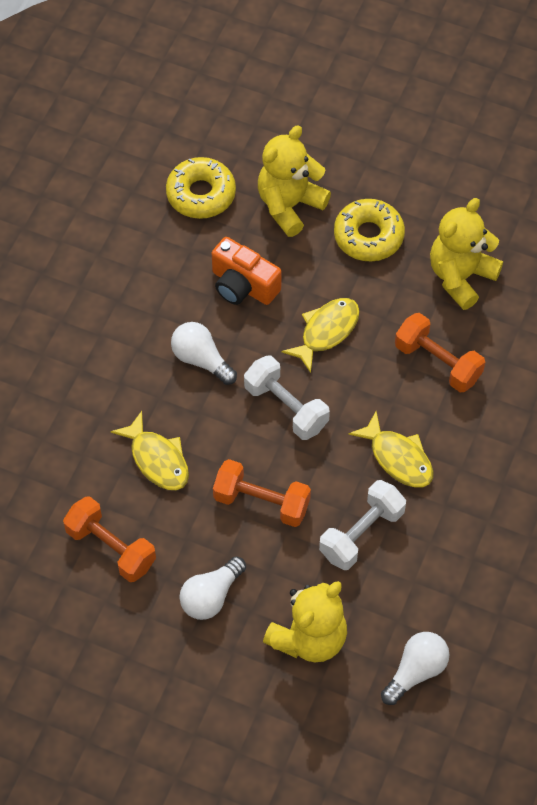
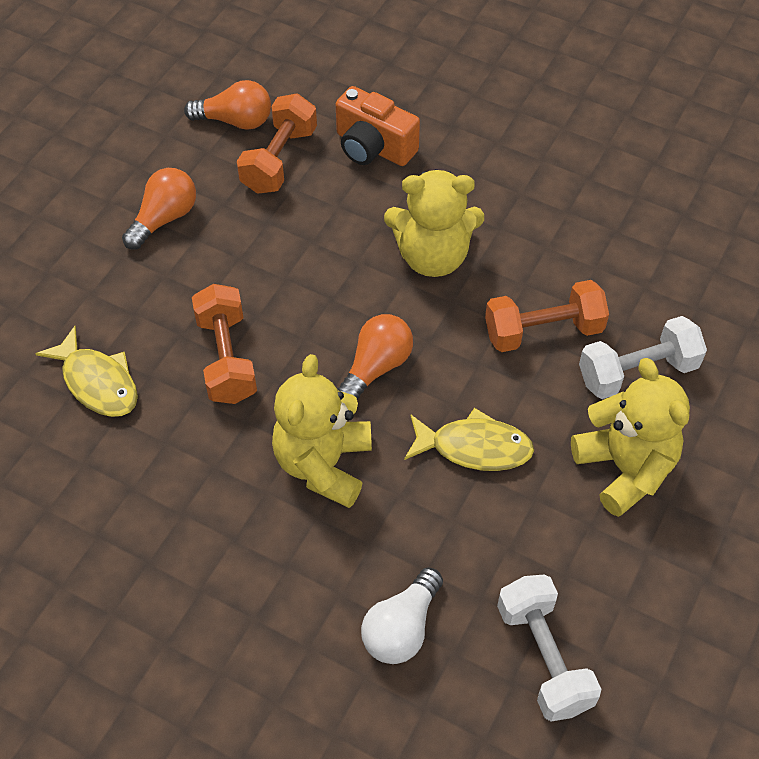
orange light bulb: none = 0 -> [122,168,196,250] [184,80,271,130] [337,314,413,399] = 3
white light bulb: [171,322,237,385] [179,556,246,620] [381,632,449,705] = 3 -> [361,567,443,664] = 1
yellow donut: [166,157,236,219] [334,199,405,261] = 2 -> none = 0
yellow fish: [111,411,189,490] [282,298,360,373] [348,411,434,488] = 3 -> [35,326,138,417] [404,408,534,471] = 2

